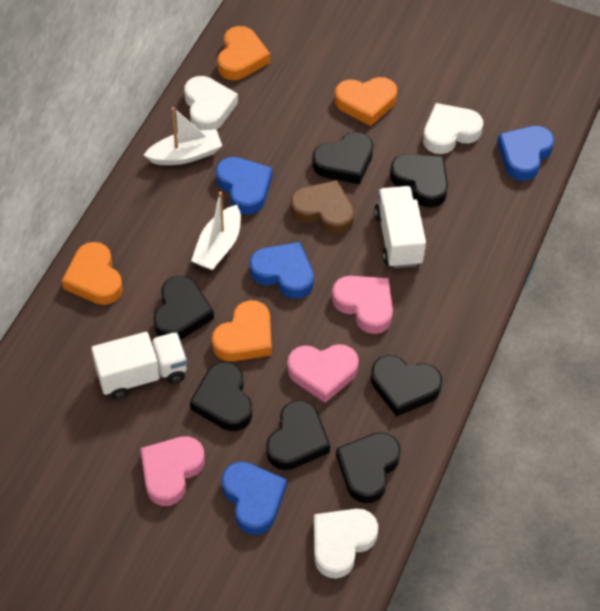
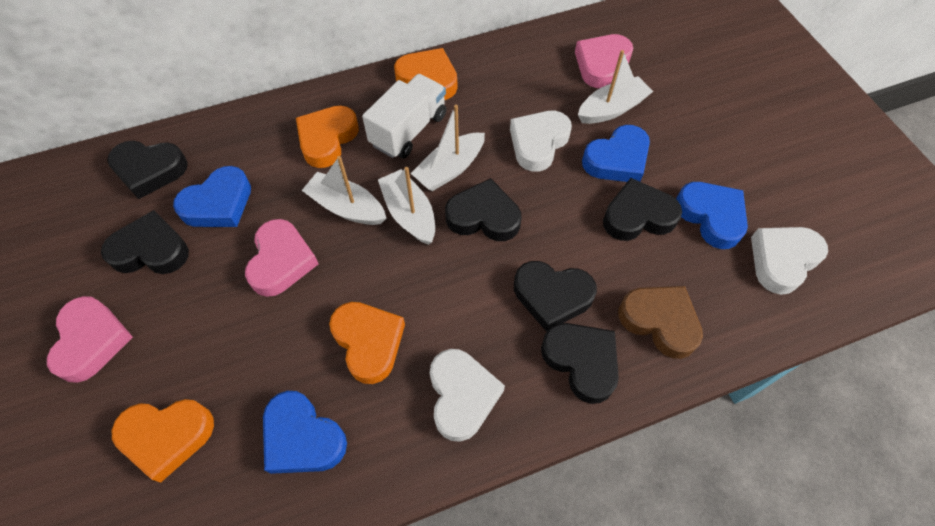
black heart: [154,276,214,340] [190,362,252,431] [266,400,330,470] [312,132,373,184] [336,432,401,503] [371,355,442,417] [390,154,448,208] = 7 -> [101,210,189,274] [107,141,188,199] [445,178,522,241] [514,261,597,332] [541,323,619,404] [603,178,682,241] = 6
white boat: [144,107,222,165] [191,192,241,271] = 2 -> [301,156,386,225] [378,167,435,245] [411,105,485,191] [578,50,653,124] = 4
white truck: [91,332,187,400] [374,186,426,268] = 2 -> [362,74,446,158] = 1

